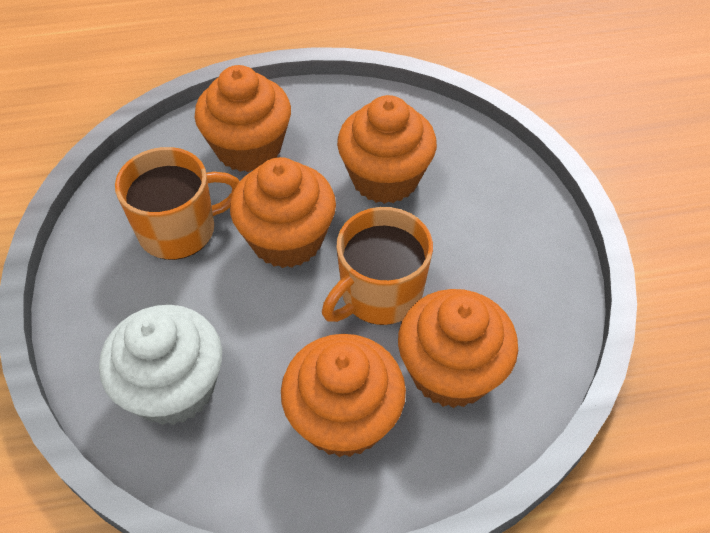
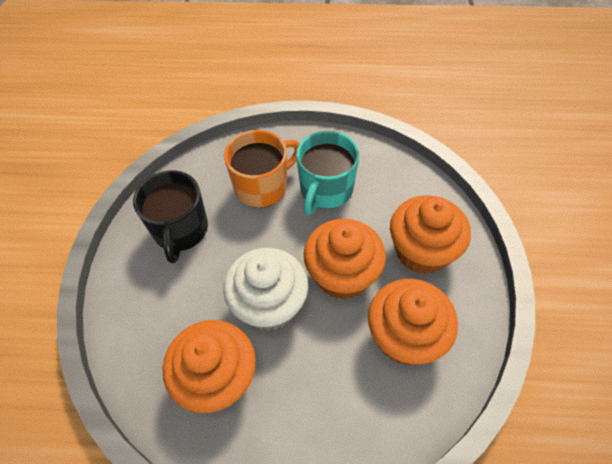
black mug: none = 0 -> [133,170,208,263] = 1
orange cupcake: [194,65,291,172] [230,157,336,268] [281,334,406,457] [337,95,437,204] [398,289,518,408] = 5 -> [163,320,256,413] [304,219,386,300] [368,279,458,365] [390,195,471,274] = 4
orange mug: [115,147,240,260] [322,207,433,325] = 2 -> [224,130,300,208] = 1
turquoise mug: none = 0 -> [296,131,359,215] = 1

